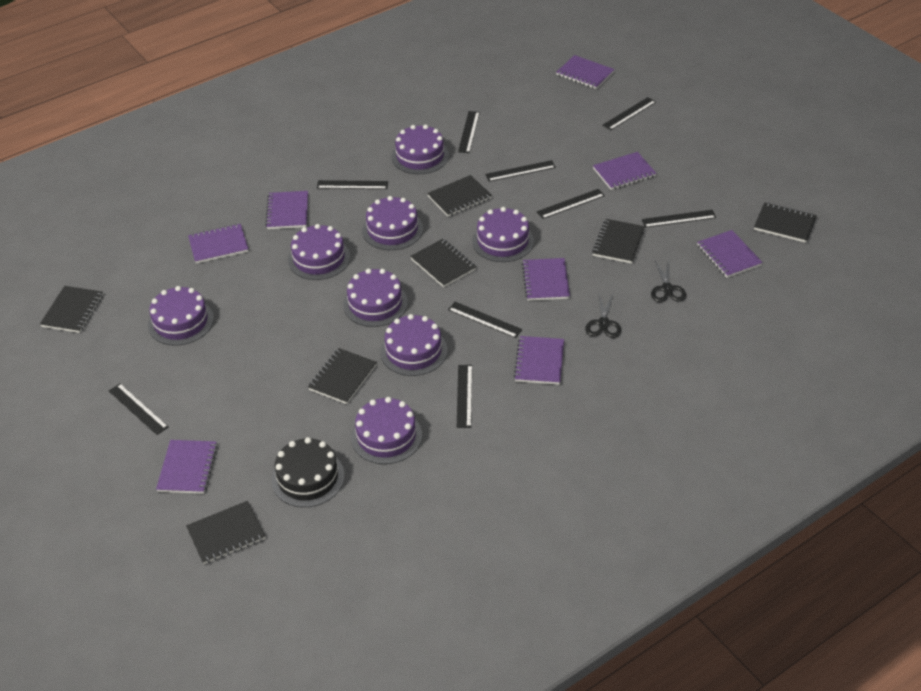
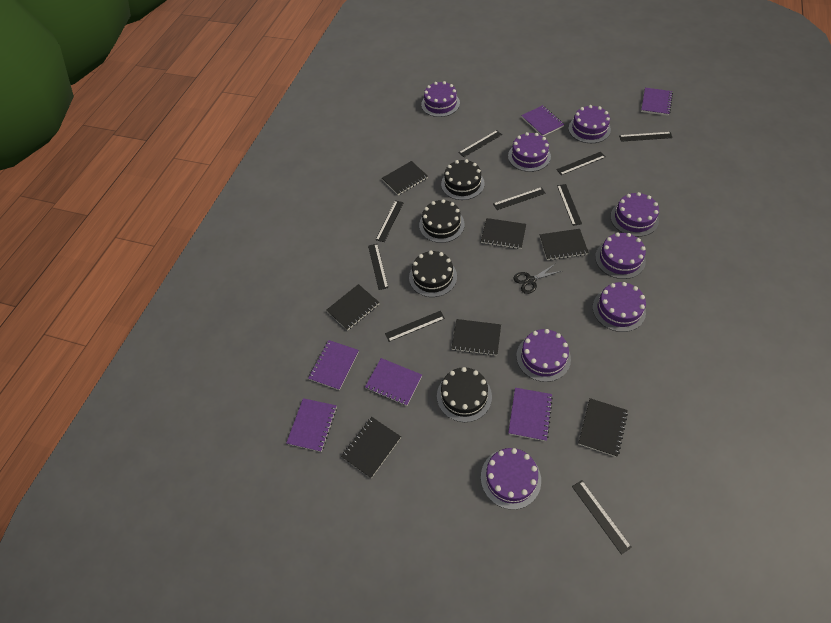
black cake: [271,437,345,507] = 1 -> [409,251,457,297] [419,199,464,243] [437,367,492,422] [441,159,485,200] = 4
black scissors: [585,292,621,338] [651,260,686,302] = 2 -> [513,263,561,294] = 1
purple notebook: [156,440,217,494] [188,224,249,264] [265,191,308,229] [514,336,564,385] [522,258,570,301] [556,55,615,89] [593,152,656,190] [697,230,763,278] = 8 -> [286,398,337,452] [308,340,359,390] [365,358,422,406] [508,388,553,441] [521,105,565,136] [641,88,673,116] = 6

